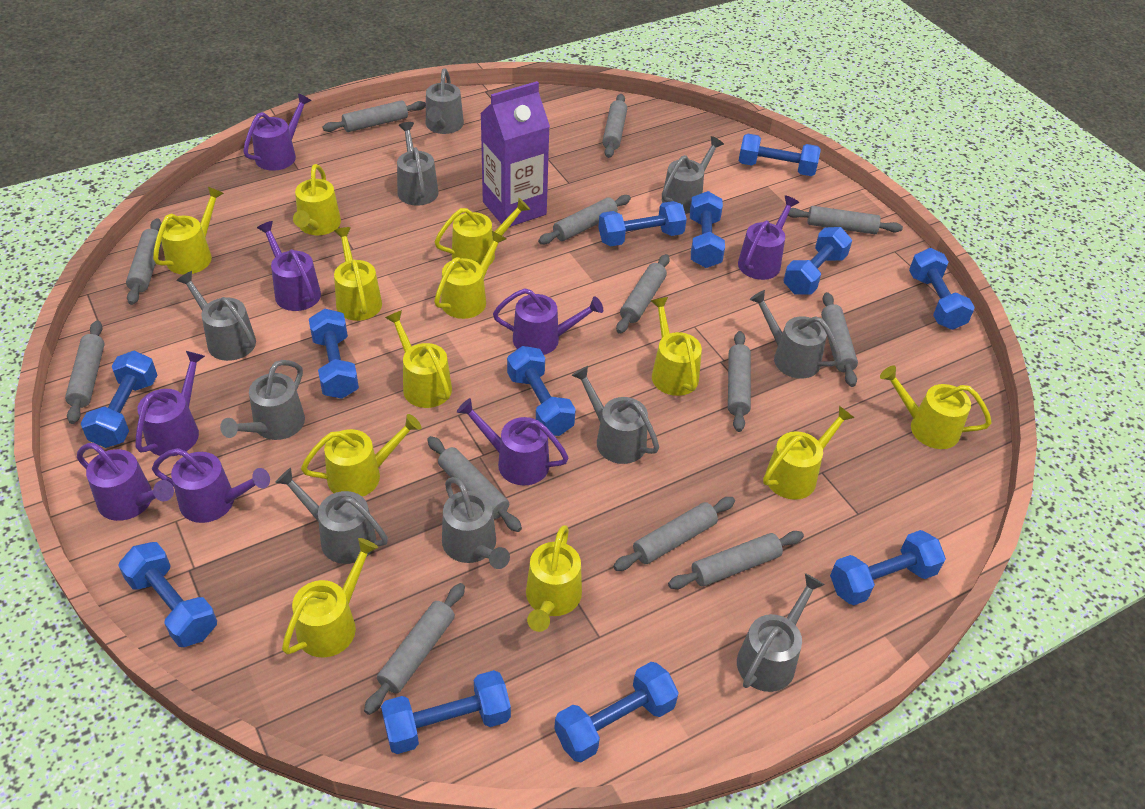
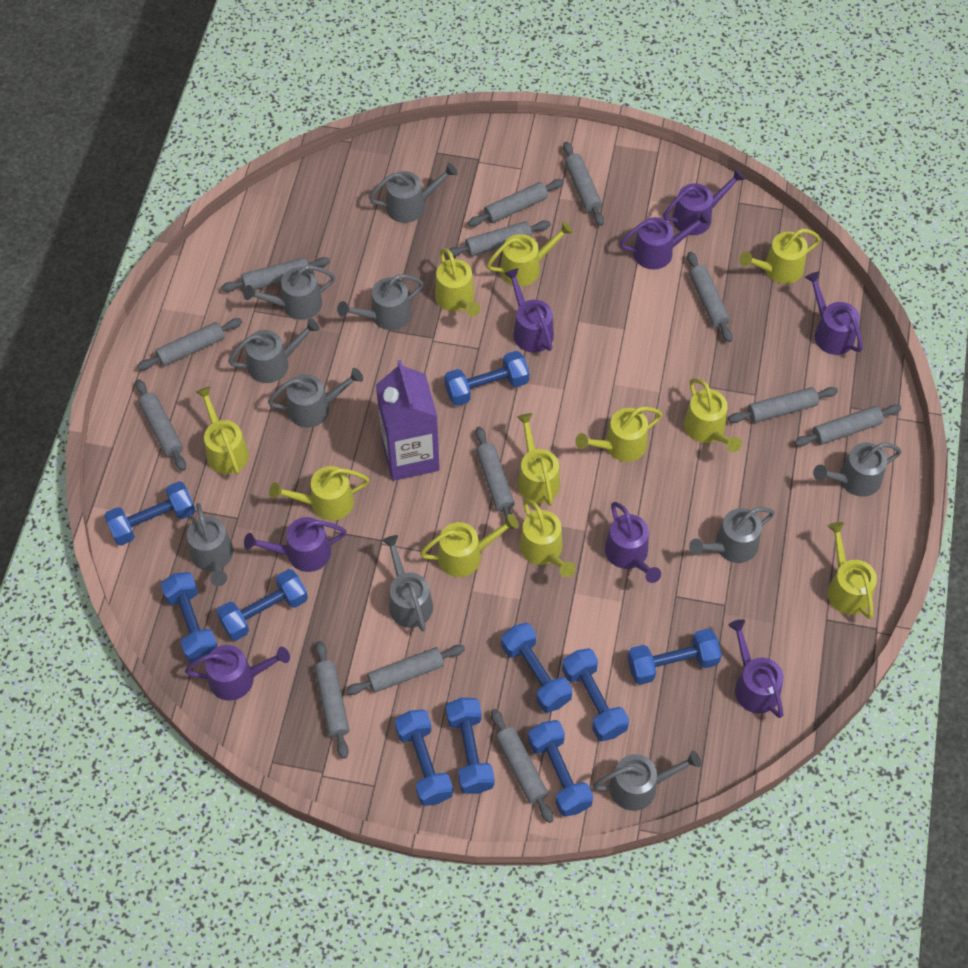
blue dumbbell: [81,351,157,448] [118,542,217,647] [309,309,359,399] [381,670,511,754] [507,346,576,436] [554,662,679,762] [598,201,687,246] [690,191,725,268] [739,134,821,176] [783,227,852,295] [830,530,946,605] [909,248,975,330] = 12 -> [104,481,196,545] [161,572,218,662] [217,569,308,641] [395,709,453,806] [444,351,529,406] [446,698,495,794] [501,623,572,713] [528,720,593,817] [562,648,629,741] [627,628,722,685] = 10
yellow watering can: [153,187,224,275] [282,538,378,657] [293,164,341,235] [301,414,421,497] [334,227,382,321] [385,310,452,408] [434,231,506,319] [435,198,530,265] [526,525,582,632] [651,297,702,396] [763,406,854,500] [880,366,992,449] = 12 -> [196,387,249,475] [269,466,370,521] [420,514,519,577] [435,248,480,317] [487,221,573,286] [517,413,560,506] [519,499,576,578] [575,406,663,462] [684,378,742,452] [739,229,821,284] [827,522,877,619] = 11

